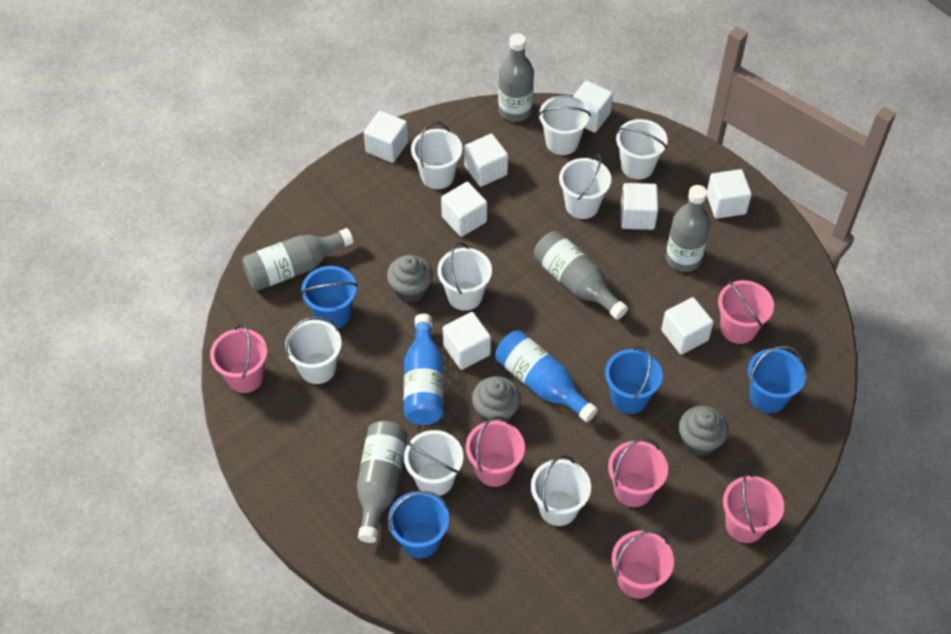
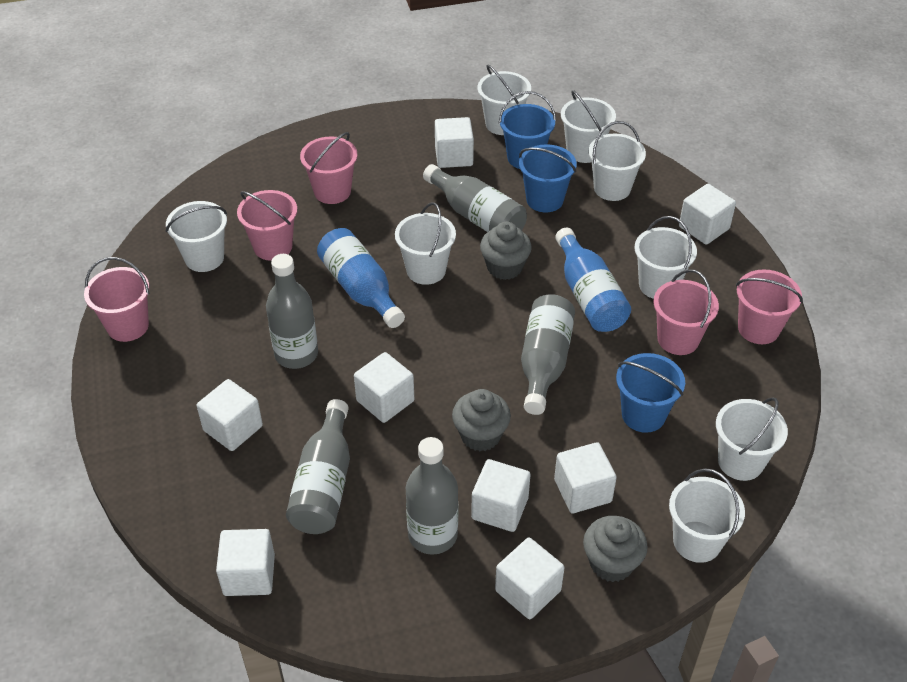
blue bucket: [301,266,358,328] [388,491,449,559] [605,345,663,414] [748,346,806,413] = 4 -> [499,91,556,169] [519,144,577,213] [616,353,685,433] = 3
pink bucket: [210,323,267,393] [466,416,525,487] [608,438,668,507] [612,530,674,599] [718,280,774,344] [723,472,784,543] = 6 -> [84,257,149,342] [237,190,297,261] [300,132,357,204] [653,269,719,355] [736,270,803,344] = 5

